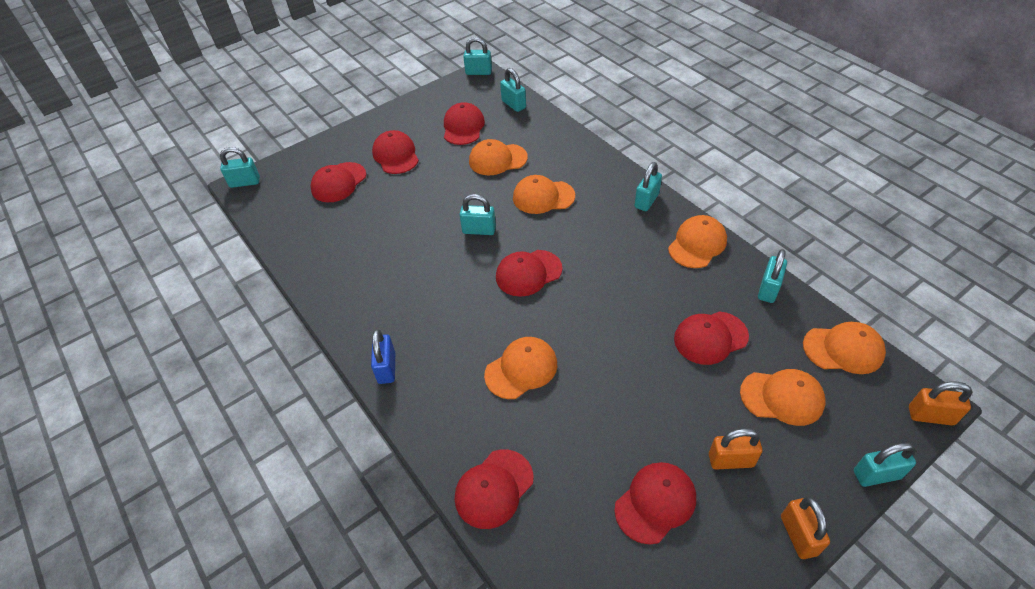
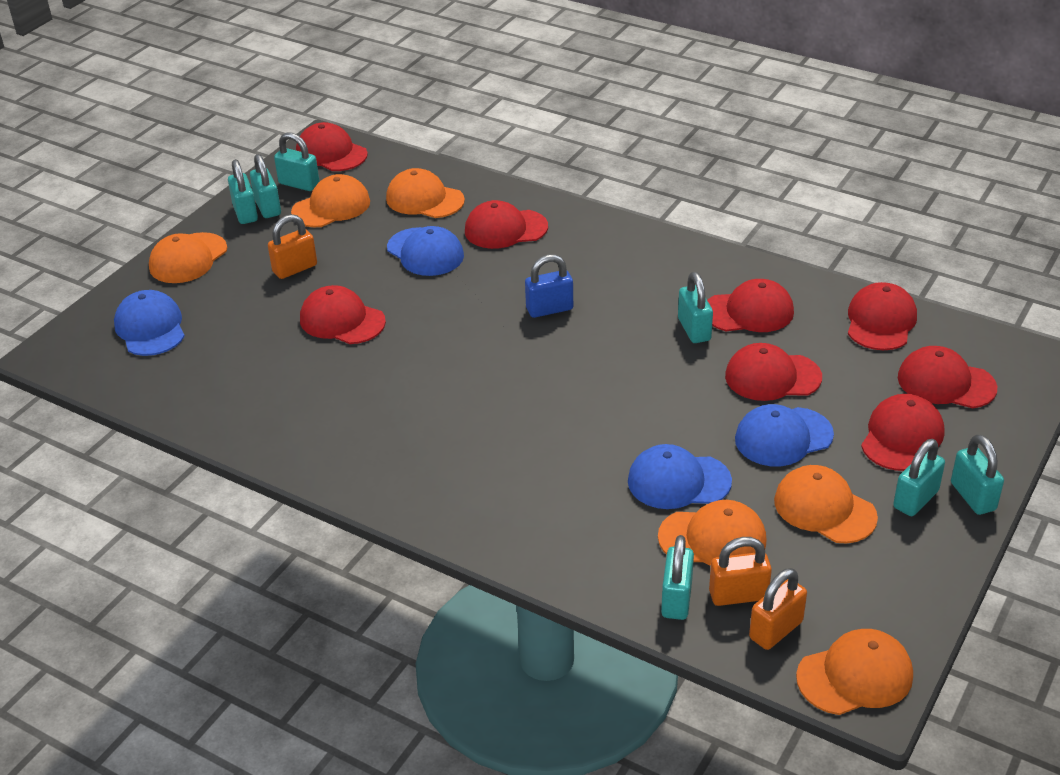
blue cap: none = 0 -> [114,290,185,356] [387,226,464,276] [628,444,732,509] [735,404,834,466] = 4
red cap: [310,162,366,202] [372,130,419,174] [444,102,485,145] [455,449,534,529] [496,250,562,297] [614,462,696,545] [674,311,749,365] = 7 -> [296,122,368,171] [300,285,386,344] [465,200,548,249] [707,279,794,332] [725,343,822,401] [848,282,917,350] [861,394,944,471] [898,346,997,408] = 8

